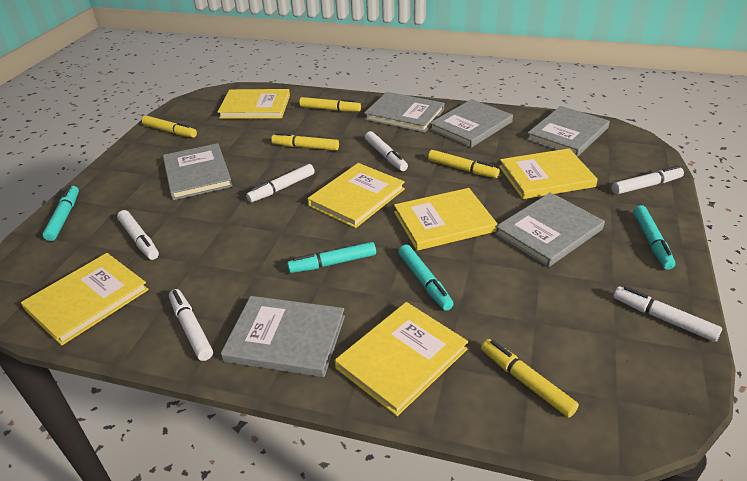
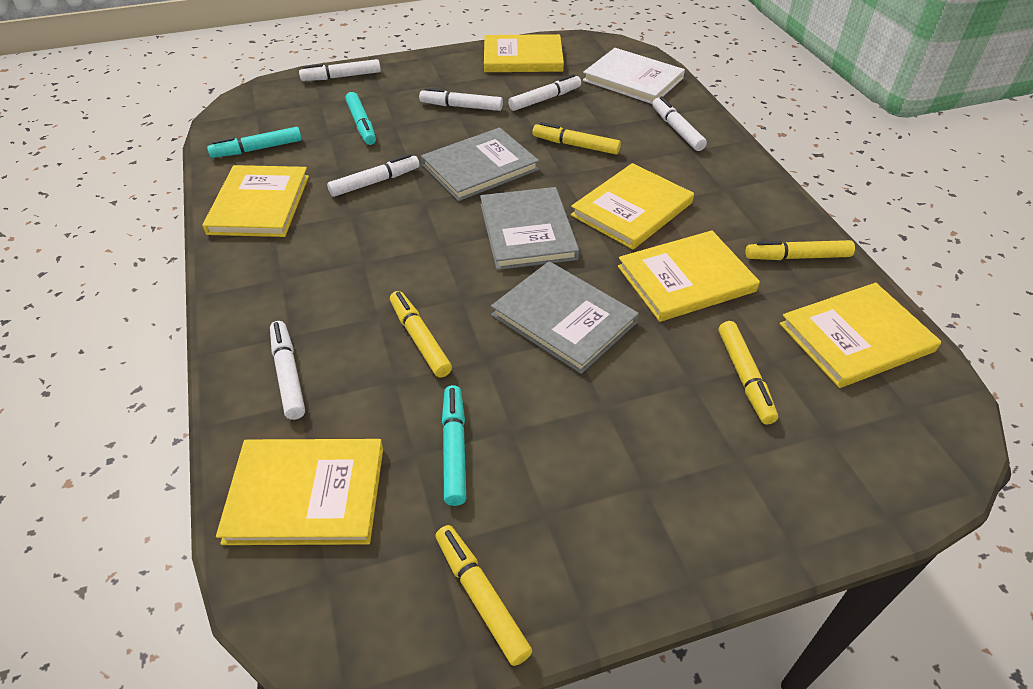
grey book: [163,143,233,200] [221,296,345,377] [364,92,444,133] [429,99,513,148] [495,192,605,267] [526,106,610,157] = 6 -> [421,128,539,201] [480,187,579,270] [491,261,639,374] = 3
turquoise marker: [42,186,79,241] [287,242,376,273] [398,244,454,311] [633,205,676,270] = 4 -> [207,127,302,158] [345,92,376,145] [442,385,466,506] = 3
white book: none = 0 -> [583,48,685,104] = 1

